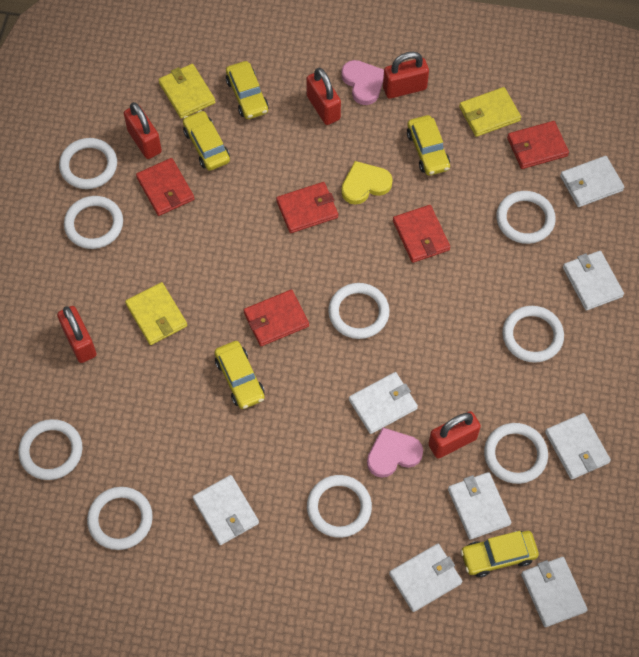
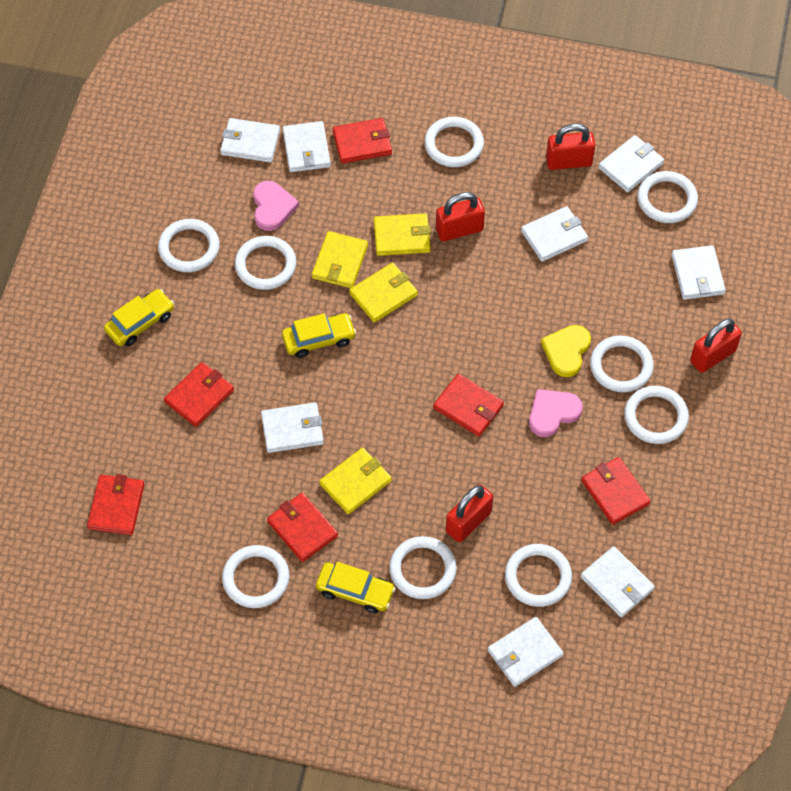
red padlock: [57,306,96,363] [124,102,162,159] [306,68,341,125] [383,51,429,99] [428,411,481,458] = 5 -> [436,192,485,241] [446,484,493,542] [546,123,595,170] [690,318,742,373] = 4
red wallet: [136,158,194,216] [244,289,309,346] [276,182,338,233] [393,205,450,263] [507,121,569,169] = 5 -> [87,474,144,535] [164,362,234,427] [267,493,338,562] [333,118,392,164] [433,374,504,437] [581,457,651,525] = 6
yellow car: [183,110,230,171] [215,341,265,409] [226,61,269,119] [407,115,450,175] [460,531,539,577] = 5 -> [104,289,174,346] [282,313,356,358] [316,562,396,613] = 3
yellow wallet: [125,282,187,345] [159,64,215,119] [459,87,521,137] = 3 -> [312,231,368,288] [319,448,392,514] [349,263,418,322] [374,213,431,256] = 4

